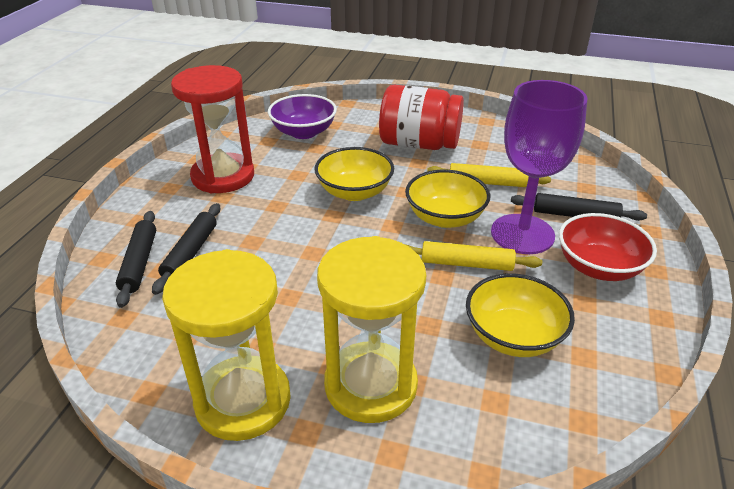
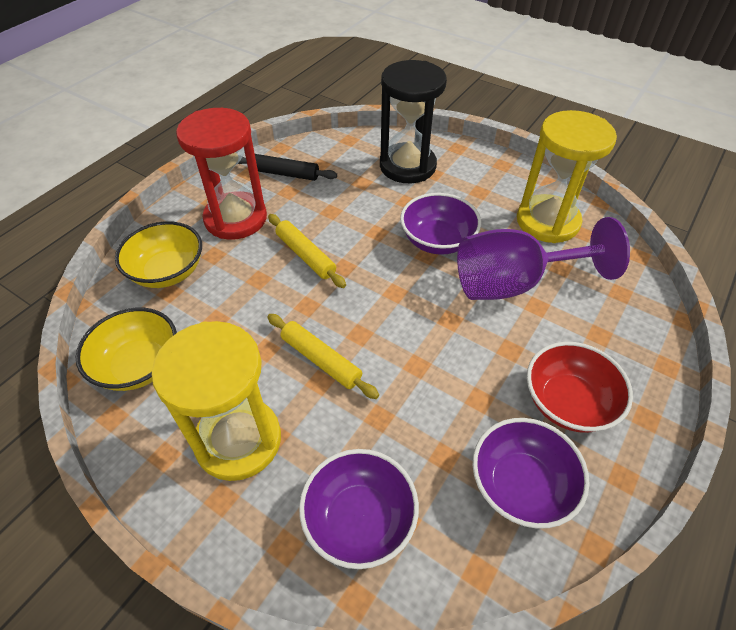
black hourglass: none = 0 -> [380,60,447,183] = 1
black rolling pin: [116,211,156,308] [152,203,220,295] [511,193,647,221] = 3 -> [238,154,337,181] = 1
purple bowl: [268,94,337,139] = 1 -> [299,449,419,569] [400,193,481,255] [473,418,590,529] = 3
red jar: [379,85,464,150] = 1 -> none = 0
yellow bowl: [314,147,394,201] [405,170,490,228] [466,274,575,357] = 3 -> [76,308,177,391] [115,221,202,288] = 2

